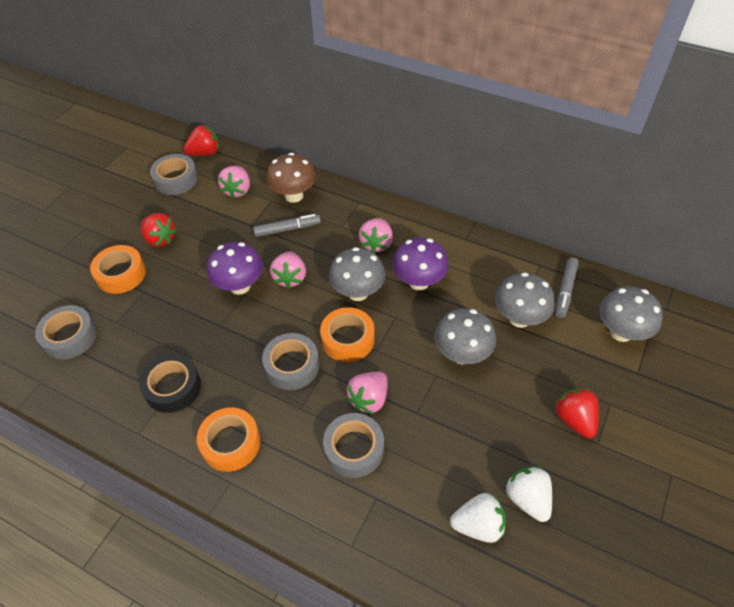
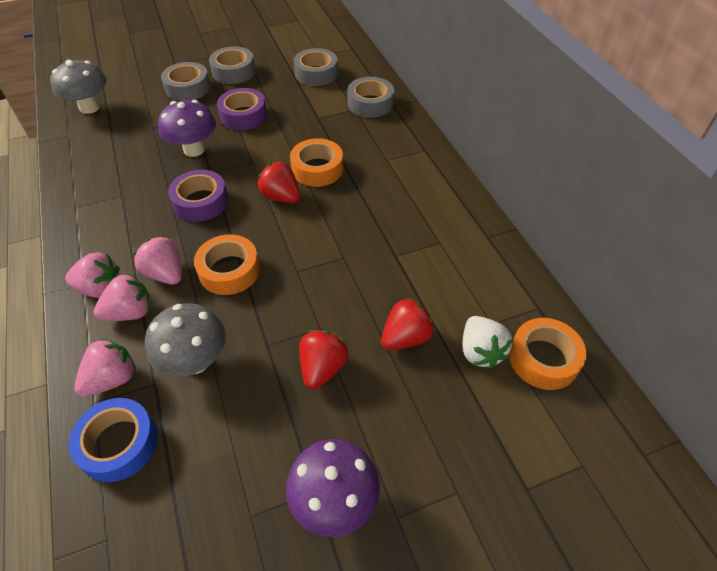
black tape: [139,354,201,413] = 1 -> none = 0
blue tape: none = 0 -> [69,398,158,482] = 1
brown mushroom: [266,153,316,203] = 1 -> none = 0
grey marker: [253,214,321,237] [555,258,579,318] = 2 -> none = 0
grey mushroom: [329,247,386,301] [435,308,496,364] [495,272,555,328] [599,287,663,342] = 4 -> [50,60,107,114] [145,303,226,376] = 2
purple tape: none = 0 -> [168,170,229,222] [217,88,267,130] = 2
white strawberry: [450,493,506,543] [505,467,552,522] = 2 -> [463,316,512,368] = 1

